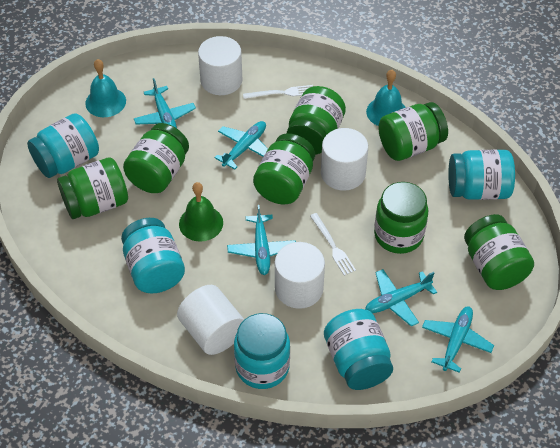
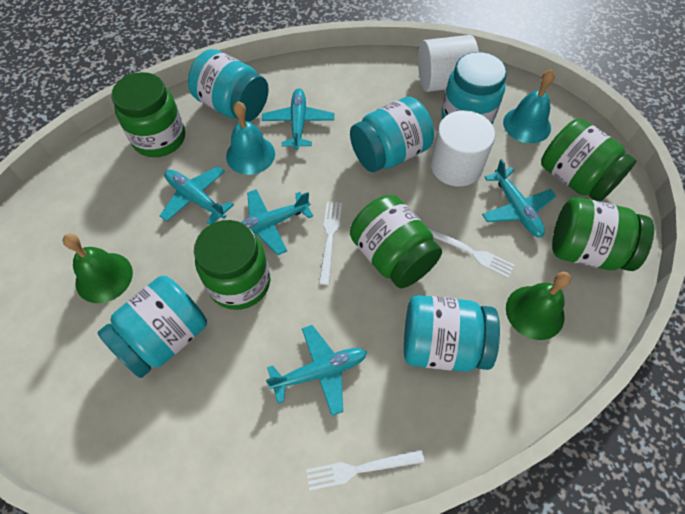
green bell: [179,182,223,242] = 1 -> [63,233,133,303] [506,272,571,340] = 2
green jar: [57,157,128,219] [123,123,189,193] [253,133,315,204] [287,86,346,155] [374,182,428,254] [378,102,448,161] [464,214,534,290] = 7 -> [111,72,185,157] [194,220,270,310] [350,195,442,288] [541,118,636,202] [552,197,654,271] = 5
white cylinder: [177,285,244,355] [198,36,243,95] [275,242,325,309] [321,128,368,191] = 4 -> [418,35,479,92] [430,110,495,187] = 2
white fork: [243,85,313,99] [310,213,356,276] = 2 -> [306,450,425,491] [319,202,342,285] [425,225,514,278] = 3

